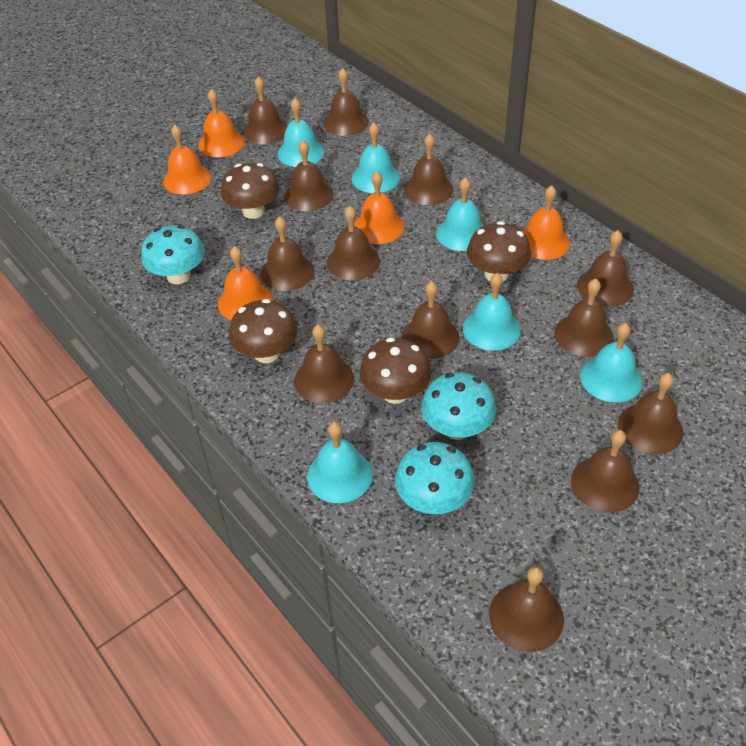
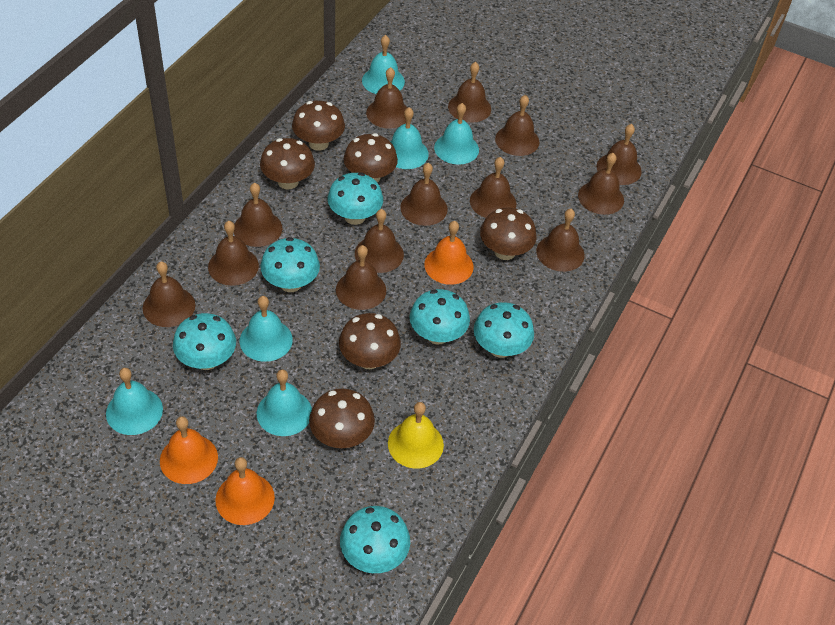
brown mushroom: [221,163,280,219] [229,299,298,363] [360,337,431,404] [467,221,531,281] = 4 -> [260,138,315,189] [292,101,345,151] [309,389,375,448] [339,313,401,369] [344,133,398,183] [480,207,536,260] = 6
orange bell: [163,125,212,195] [198,89,245,157] [218,246,273,320] [354,171,404,244] [522,185,570,260] = 5 -> [160,416,218,484] [215,457,275,525] [424,221,474,285] = 3
turquoise mushroom: [141,225,205,284] [395,442,475,514] [421,372,496,440] = 3 -> [173,313,236,370] [260,237,320,292] [328,172,383,225] [340,506,410,573] [409,289,470,345] [473,302,534,358] = 6
yellow bell: none = 0 -> [388,402,444,469] = 1

